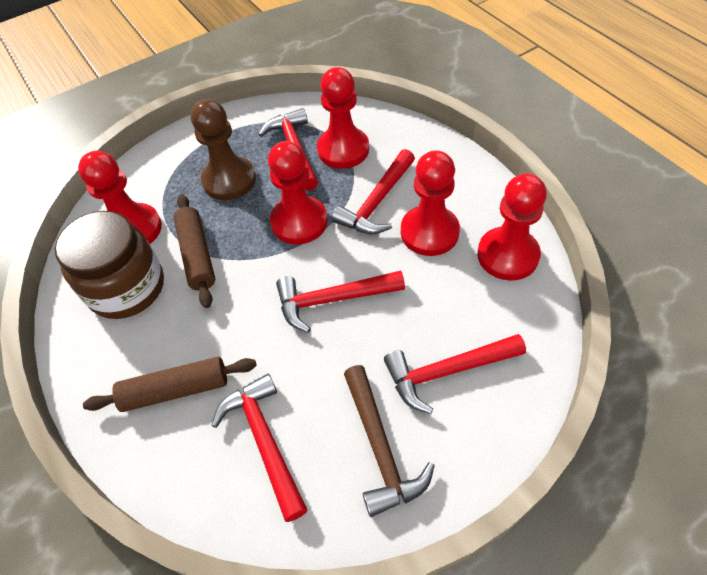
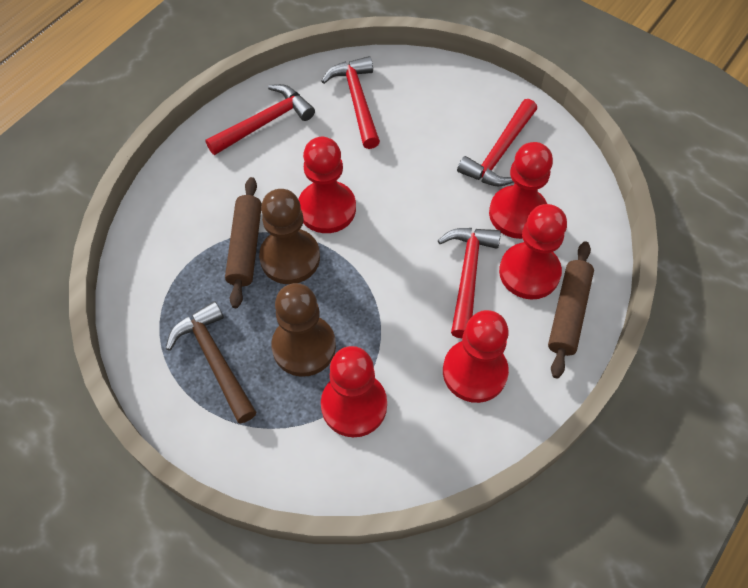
brown jar: [55,211,164,319] = 1 -> none = 0
brown pawn: [191,99,256,200] = 1 -> [259,189,320,284] [271,283,336,377] = 2
red hammer: [211,374,308,522] [259,108,318,191] [276,271,405,333] [332,149,415,234] [384,334,526,414] = 5 -> [205,84,315,155] [321,56,380,149] [438,228,501,338] [457,99,537,186] = 4

